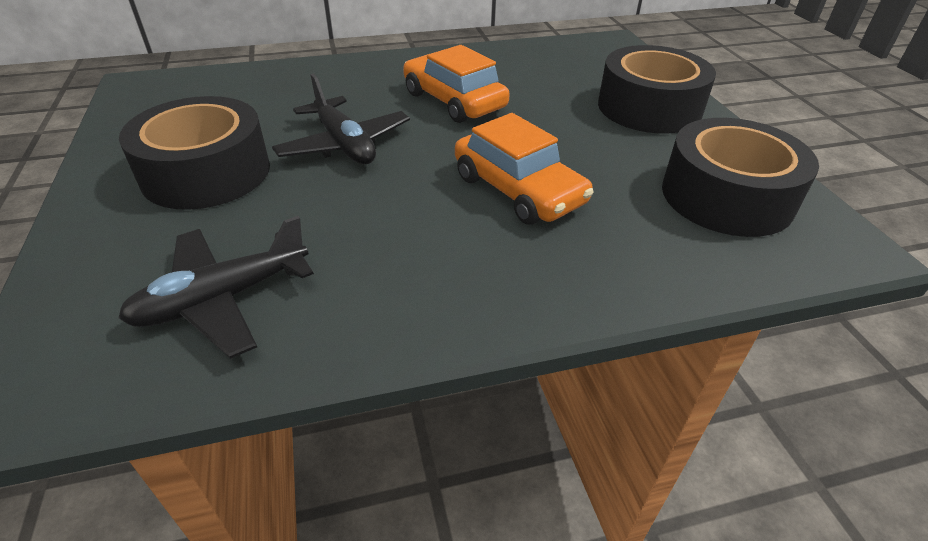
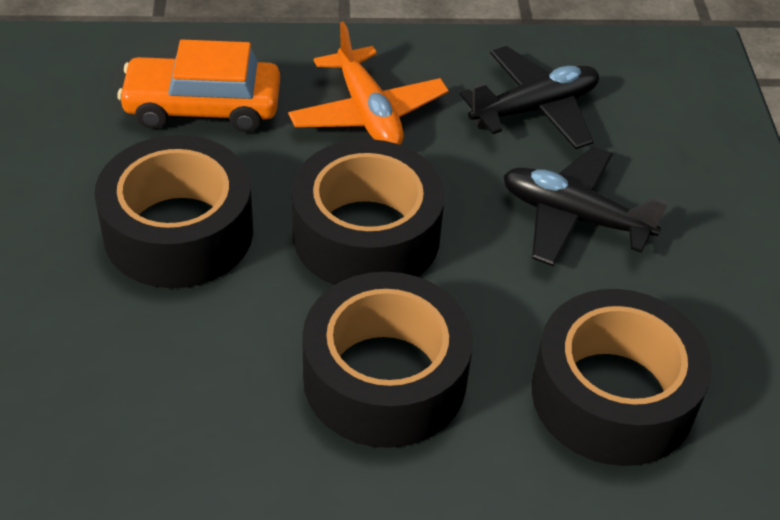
black tape: [119,96,270,210] [598,45,716,133] [662,118,819,237] = 3 -> [94,135,253,288] [292,139,445,285] [302,272,473,448] [532,289,712,466] = 4
orange car: [403,45,510,123] [455,113,594,225] = 2 -> [117,40,280,132] = 1
orange plane: none = 0 -> [288,22,449,145] = 1

